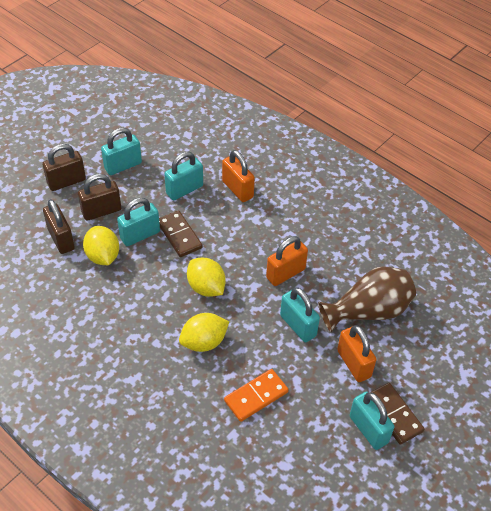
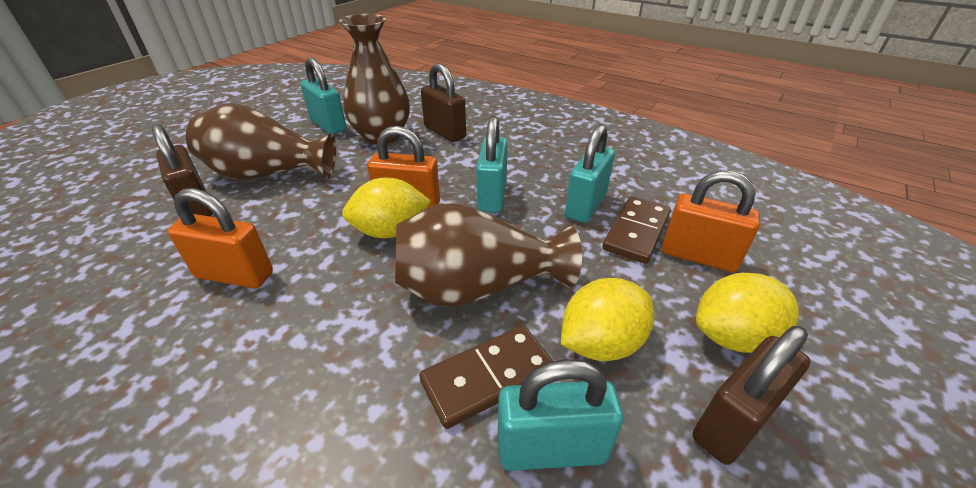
brown vase: [318,266,416,332] = 1 -> [186,103,336,179] [339,14,410,145] [395,202,582,307] = 3
orange domino: [224,369,289,422] = 1 -> none = 0
turquoise padlock: [101,128,142,175] [117,198,160,246] [164,152,203,200] [280,287,320,342] [350,392,395,450] = 5 -> [300,57,346,134] [476,116,508,213] [498,359,623,471] [565,124,615,223] = 4

